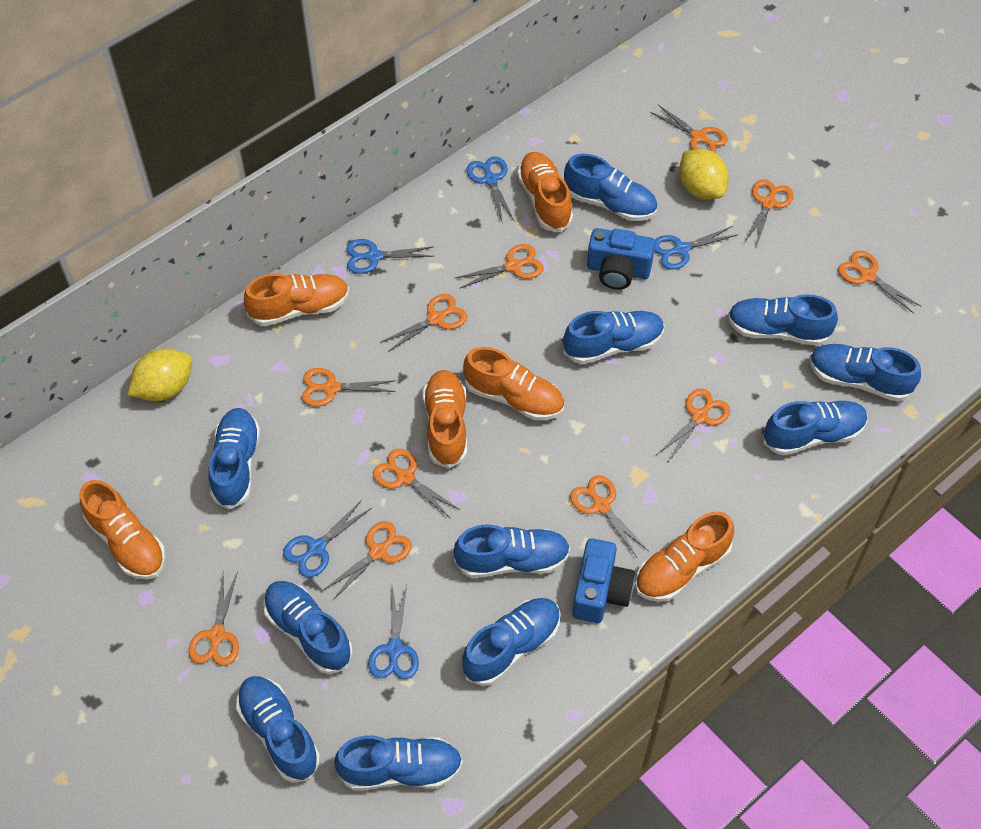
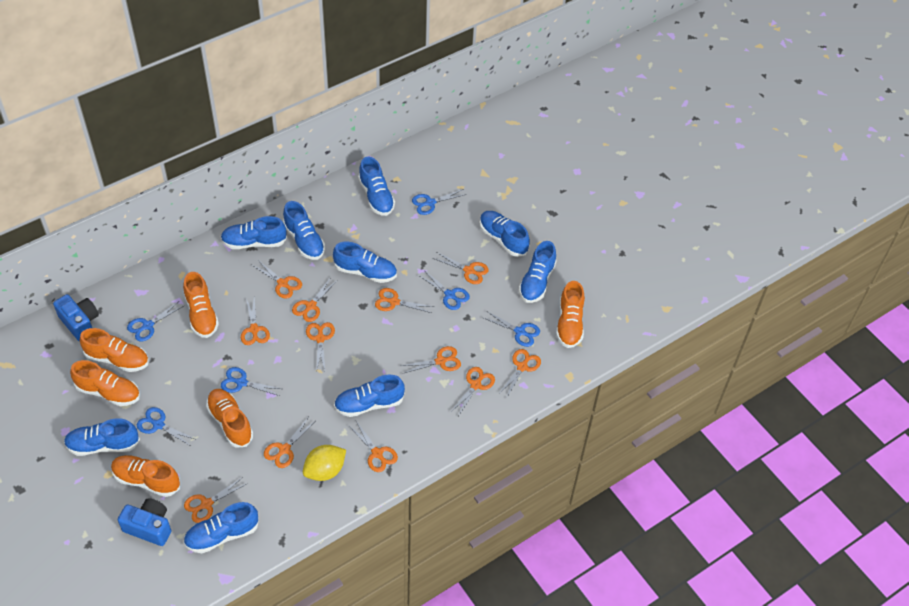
blue scissors: [283,500,371,577] [346,239,435,274] [368,585,419,679] [466,156,514,221] [654,226,737,270] = 5 -> [127,301,183,342] [137,407,197,446] [221,367,281,396] [412,189,467,215] [418,270,470,310] [482,311,540,347] = 6
blue shoe: [208,408,260,509] [236,676,320,783] [263,581,353,674] [334,735,463,790] [454,525,570,578] [462,598,561,686] [563,311,664,364] [564,154,657,221] [728,294,838,346] [763,401,868,456] [809,344,921,401] = 11 -> [64,418,140,456] [183,502,259,553] [221,216,287,249] [283,201,325,260] [333,242,397,283] [334,375,405,417] [358,157,395,216] [480,211,530,257] [519,241,557,303] = 9
orange scissors: [188,571,239,666] [302,368,396,407] [322,521,412,601] [373,449,460,519] [381,294,467,352] [455,244,543,289] [570,475,648,557] [650,105,728,153] [656,389,730,462] [744,179,794,247] [838,251,922,314] = 11 -> [184,477,248,523] [241,298,270,345] [252,259,302,299] [264,418,314,468] [292,277,338,322] [306,322,335,372] [348,421,398,472] [375,288,434,313] [401,346,461,374] [433,252,489,284] [451,367,495,416] [499,349,541,397] = 12
yellow lemon: [128,348,192,401] [679,149,729,200] = 2 -> [303,445,346,481] = 1

